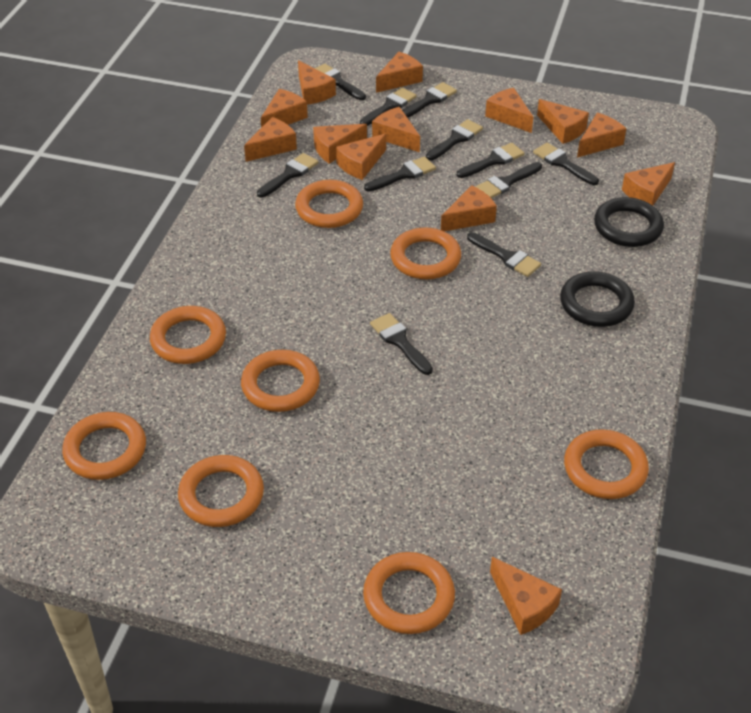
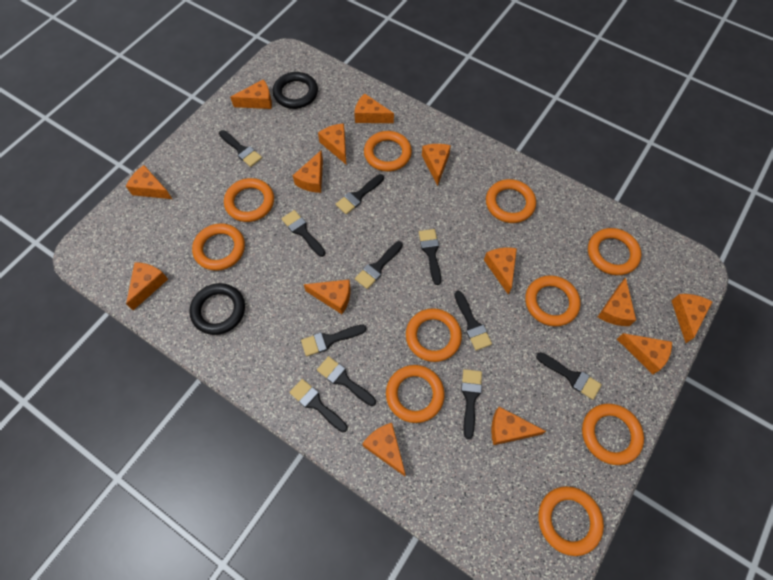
orange cheese: [244,117,297,162] [261,89,308,128] [298,60,336,105] [313,124,367,164] [336,134,386,180] [372,107,420,152] [376,52,423,93] [441,185,497,231] [485,88,533,133] [490,557,562,635] [537,99,589,144] [577,113,626,158] [622,162,675,205] = 13 -> [126,165,172,199] [126,262,168,310] [230,79,272,109] [293,150,323,193] [304,279,351,314] [318,123,346,164] [354,94,394,123] [362,423,406,476] [422,144,451,186] [484,248,517,295] [491,407,546,445] [598,278,636,326] [617,333,672,374] [672,294,713,343] = 14
orange ring: [62,412,146,480] [150,306,226,364] [178,455,264,527] [241,350,320,412] [295,180,363,228] [363,552,455,634] [390,227,461,279] [564,429,649,499] = 8 -> [192,223,245,271] [224,178,274,222] [364,131,412,172] [386,365,445,423] [406,308,462,362] [486,179,536,223] [525,275,581,326] [538,486,604,556] [582,404,644,465] [588,228,641,275] = 10

